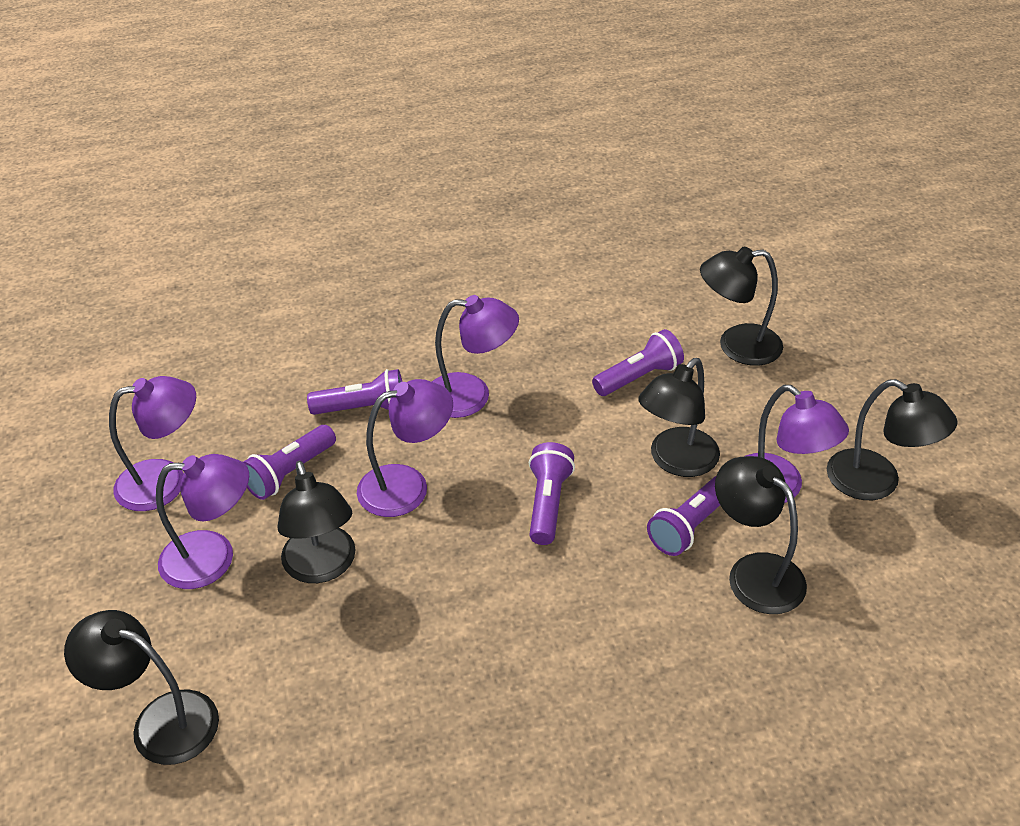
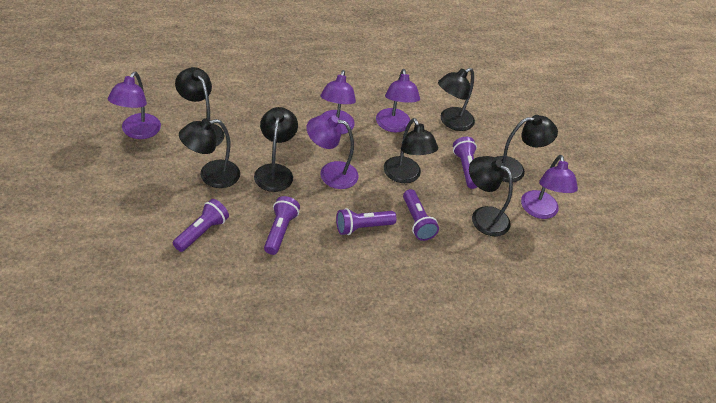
black lamp: [64,610,219,765] [278,461,356,583] [638,358,720,477] [700,247,783,366] [715,456,807,614] [827,379,958,500] = 6 -> [175,67,224,146] [179,118,240,188] [254,107,298,192] [384,118,438,183] [438,68,475,131] [469,156,513,236] [494,115,558,182] = 7

